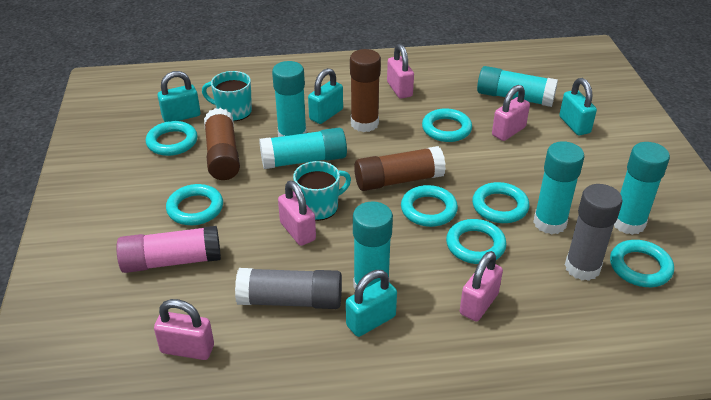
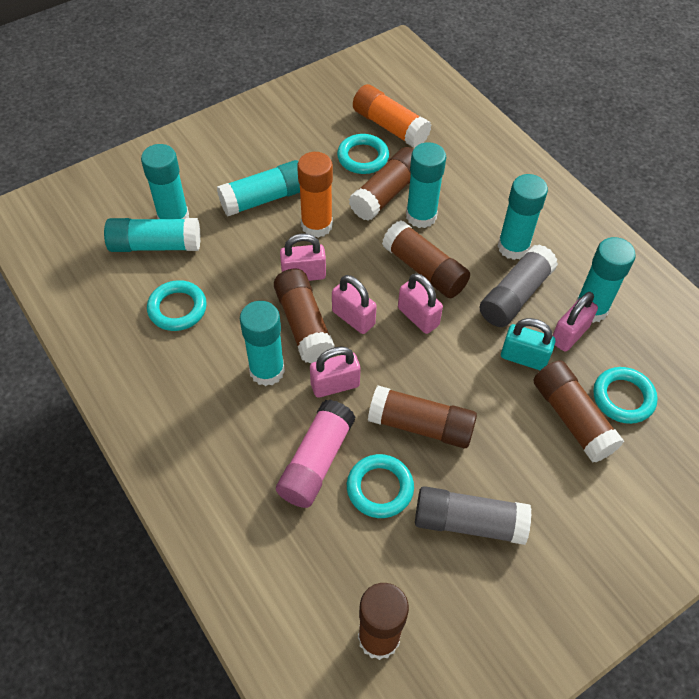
brown glue stick: [204,108,240,180] [350,49,381,132] [354,146,446,191] = 3 -> [274,268,335,363] [349,147,414,221] [358,583,409,660] [368,386,477,448] [382,221,470,298] [533,360,624,463] = 6
orange glue stick: none = 0 -> [297,152,333,238] [353,84,431,148] = 2
turquoise glue stick: [259,128,347,169] [272,61,307,137] [353,201,393,289] [477,66,558,107] [533,141,585,234] [614,142,670,235] = 6 -> [104,218,200,252] [141,144,189,219] [217,160,300,216] [240,301,285,386] [406,142,446,228] [497,174,548,260] [575,237,636,323] = 7
turquoise mug: [202,71,252,121] [293,161,351,221] = 2 -> none = 0
turquoise padlock: [158,71,200,122] [308,68,343,124] [346,270,397,337] [559,78,597,135] = 4 -> [501,318,555,370] = 1
turquoise ring: [146,121,198,156] [166,184,223,225] [401,185,458,227] [422,108,472,142] [446,219,507,264] [472,182,529,223] [610,240,674,287] = 7 -> [147,280,207,331] [337,134,389,174] [347,454,414,518] [593,367,658,424] = 4

